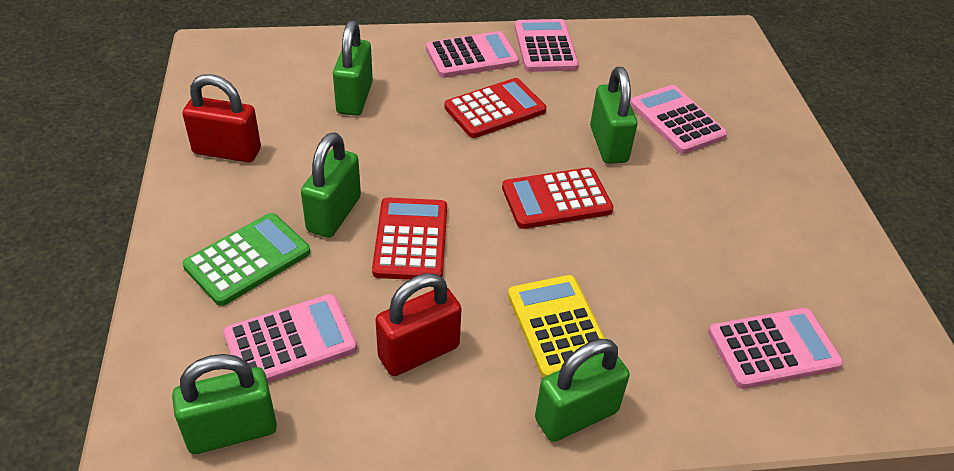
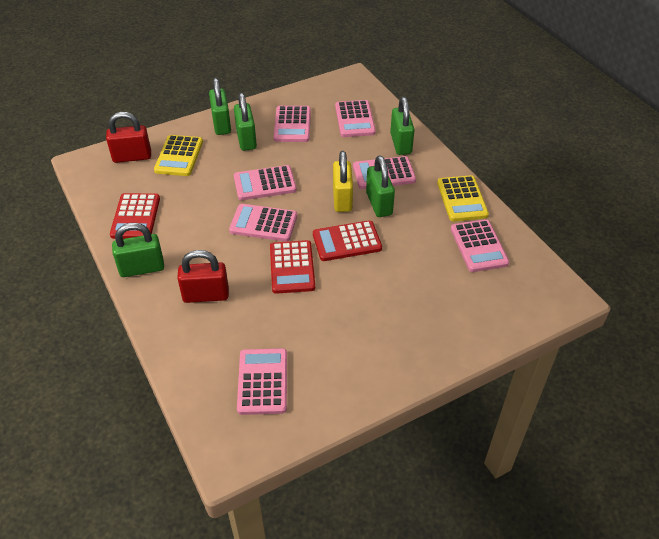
green calculator: [183,213,310,306] = 1 -> none = 0
pink calculator: [224,294,357,383] [426,31,519,78] [514,19,579,72] [630,85,727,154] [708,308,843,389] = 5 -> [229,204,297,242] [234,165,297,200] [237,348,287,415] [274,106,311,142] [335,100,376,137] [353,156,416,189] [451,219,509,272] = 7
yellow calculator: [508,275,605,378] = 1 -> [154,135,203,176] [437,175,489,221] = 2
yellow padlock: none = 0 -> [333,151,353,212] = 1

